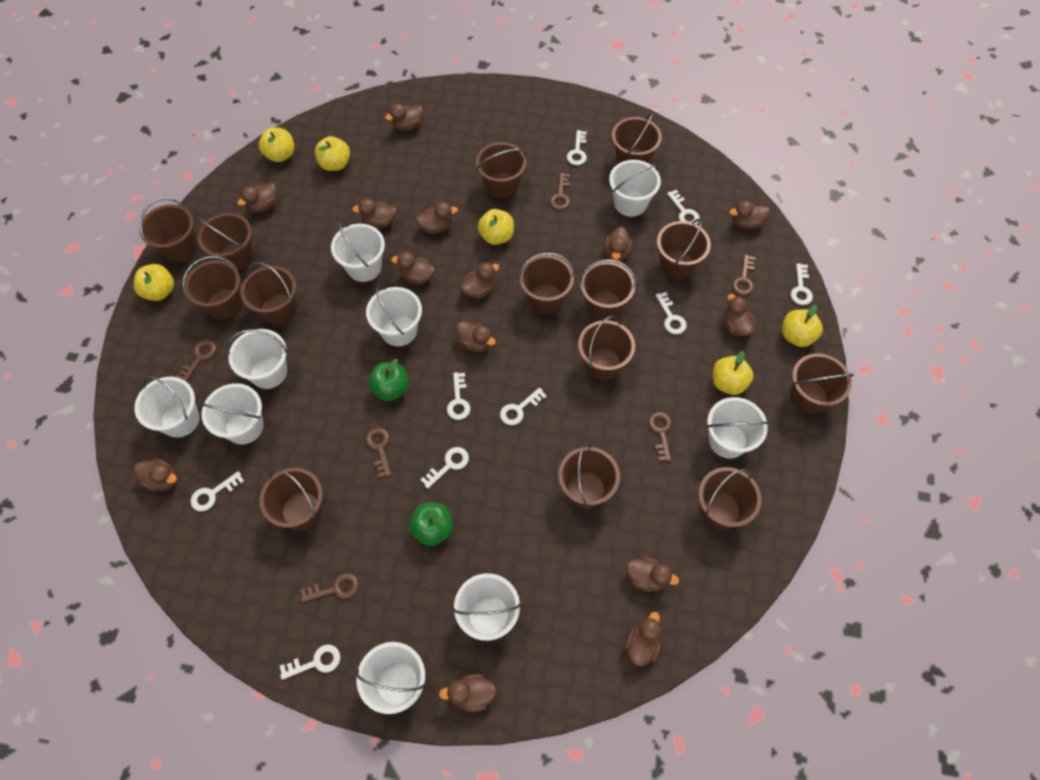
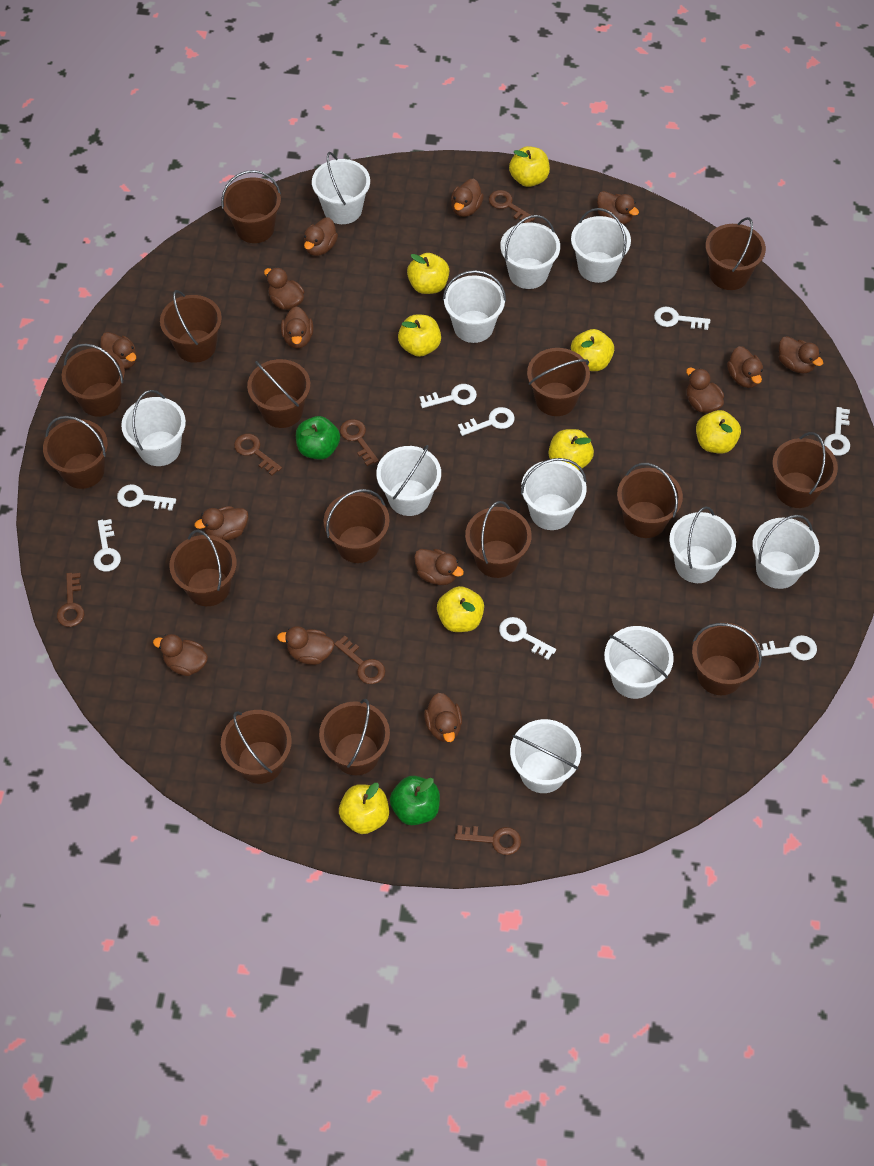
brown bucket: [139,198,198,262] [182,256,243,319] [198,213,254,271] [241,262,297,325] [260,468,323,530] [476,142,526,199] [518,252,575,314] [558,444,620,509] [578,316,635,380] [579,259,636,320] [612,113,662,164] [657,219,711,279] [698,467,762,529] [790,353,854,414] = 14 -> [43,416,108,489] [62,343,125,417] [160,290,222,363] [169,530,237,606] [221,170,281,243] [221,710,292,784] [247,359,311,428] [319,699,390,775] [323,489,390,563] [465,501,532,578] [527,348,590,416] [617,463,683,538] [692,623,762,695] [705,217,766,290] [772,432,838,508] = 15
white bucket: [134,376,200,438] [200,383,264,445] [227,329,288,389] [331,222,385,282] [355,642,425,714] [366,285,422,346] [453,573,521,641] [609,160,661,217] [706,397,770,459] = 9 -> [121,390,186,466] [312,152,370,224] [376,445,441,516] [443,270,506,343] [500,215,560,289] [510,719,581,793] [521,458,587,530] [571,208,631,283] [604,626,674,699] [669,506,736,583] [752,515,819,589] = 11
white key: [191,471,244,511] [280,645,340,680] [420,447,469,489] [447,372,470,420] [500,387,547,425] [567,130,587,165] [656,292,687,334] [667,190,700,224] [791,263,813,305] = 9 -> [93,519,121,572] [117,484,176,511] [420,384,477,408] [458,407,515,436] [499,617,556,660] [654,307,710,330] [758,635,817,660] [824,407,850,456] = 8
yellow apple: [134,264,174,301] [259,127,294,162] [315,136,350,171] [478,209,514,245] [713,351,754,395] [782,305,823,347] = 6 -> [339,783,389,834] [398,315,441,357] [407,253,449,294] [437,586,484,632] [509,146,550,187] [549,429,594,470] [571,329,614,371] [696,410,741,454] = 8

